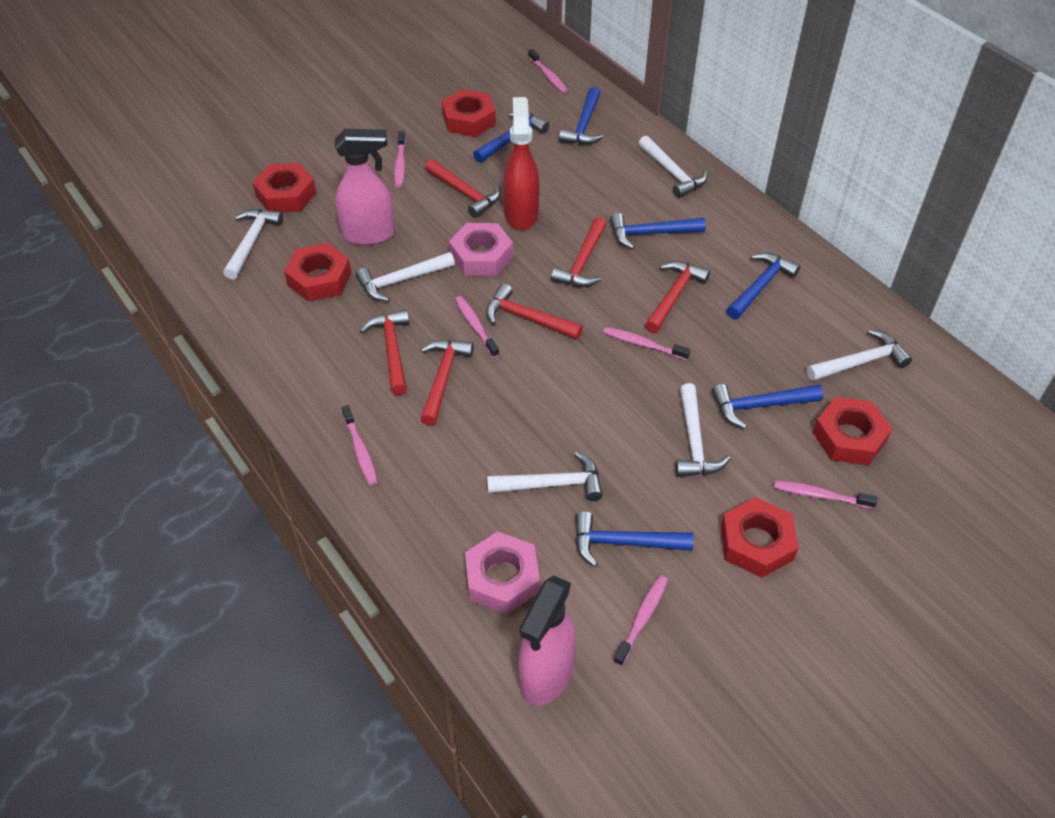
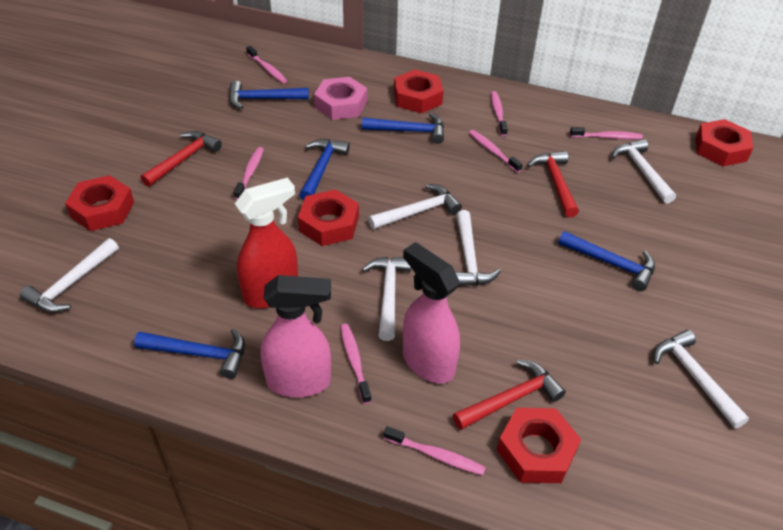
blue hammer: [473,113,549,163] [559,87,603,145] [576,511,694,567] [610,213,706,249] [712,384,823,429] [727,252,800,319] = 6 -> [134,328,245,379] [229,80,309,109] [299,139,350,200] [362,113,444,144] [558,231,655,291] = 5
pink nut: [449,223,513,276] [465,531,540,614] = 2 -> [314,77,367,120] = 1
red hammer: [360,309,409,395] [420,340,474,425] [425,159,500,218] [486,284,583,339] [551,217,607,287] [645,261,710,333] = 6 -> [141,131,222,187] [453,360,566,430] [527,151,579,217] = 3

